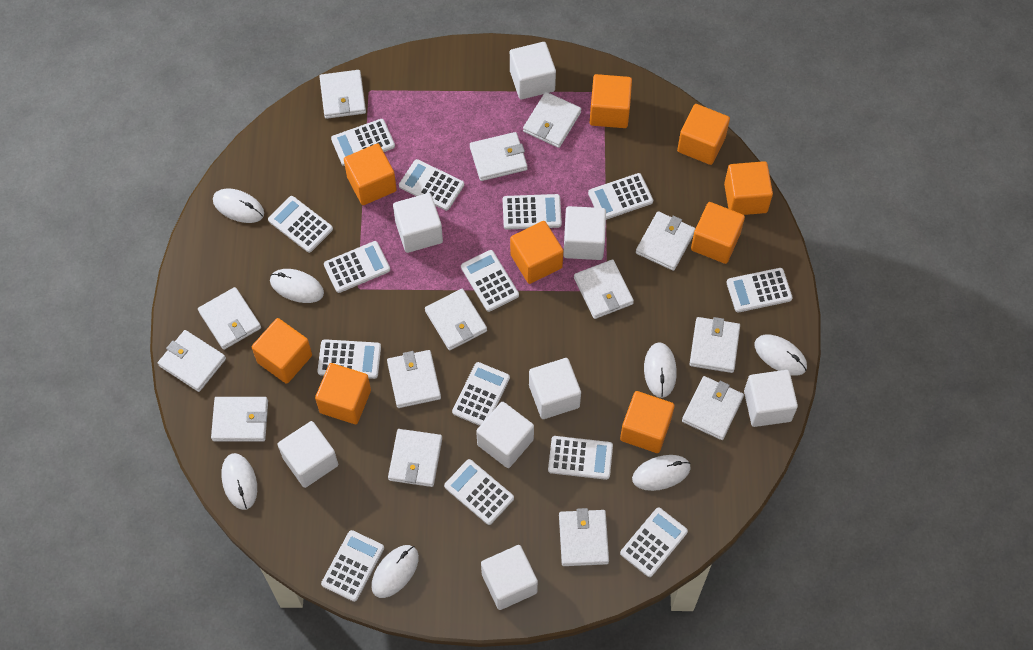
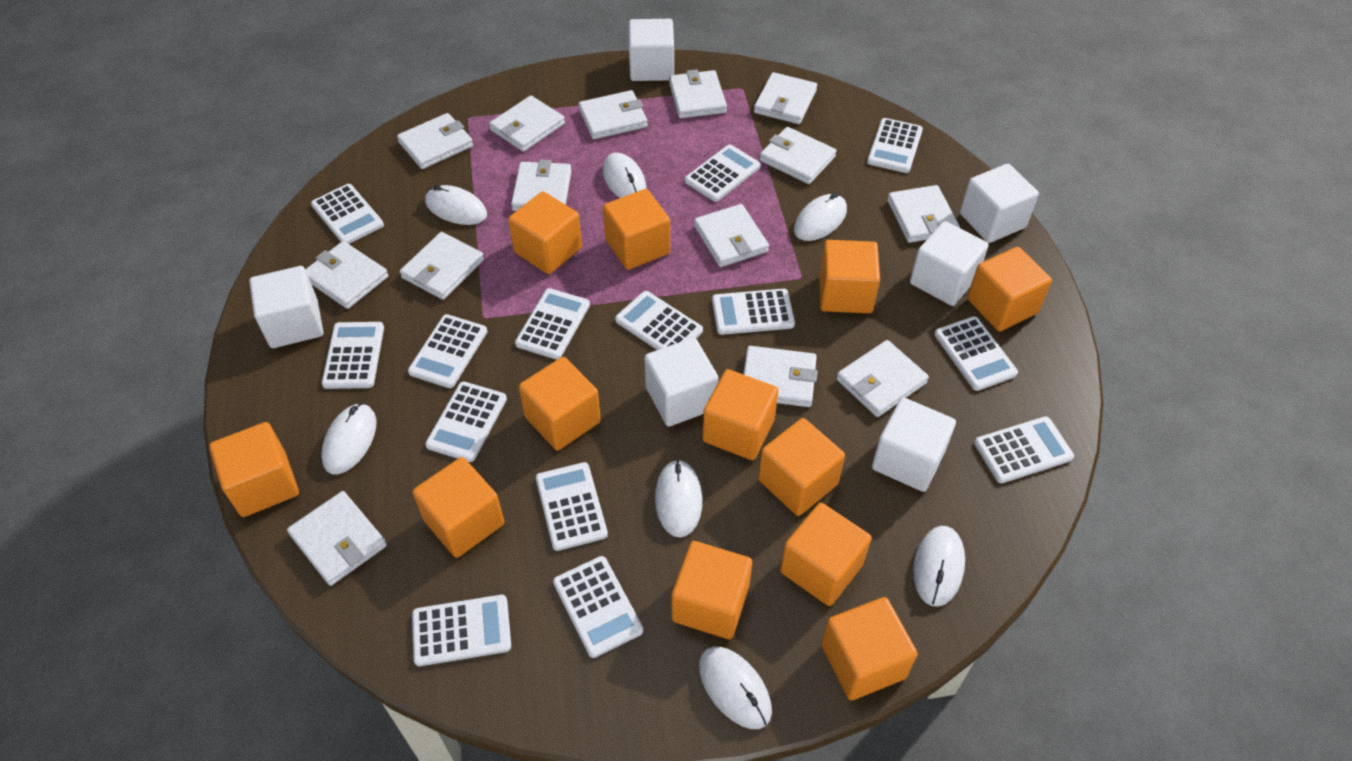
orange cube: [252,318,312,384] [315,363,371,424] [344,143,397,205] [510,221,563,284] [590,74,632,128] [620,391,675,453] [677,104,730,165] [691,202,745,264] [724,161,773,215] = 9 -> [209,422,299,517] [413,457,504,558] [508,191,582,274] [519,357,601,450] [603,189,670,270] [672,541,752,639] [702,369,779,460] [758,418,845,516] [780,503,872,606] [819,240,880,313] [821,597,918,701] [967,247,1052,331] = 12
white cube: [277,421,338,488] [393,193,443,253] [476,402,534,468] [481,545,538,610] [510,42,556,99] [529,358,581,419] [563,206,606,260] [744,370,798,427] = 8 -> [249,266,323,348] [629,19,674,81] [645,338,719,427] [872,397,956,492] [910,221,989,306] [960,164,1039,243] = 6

